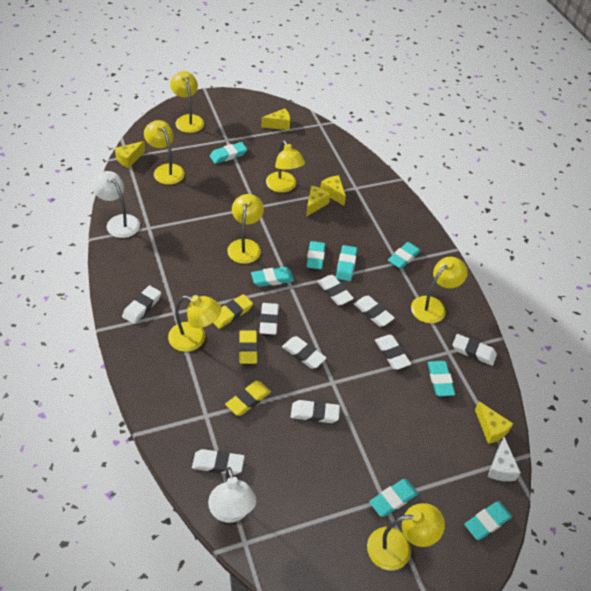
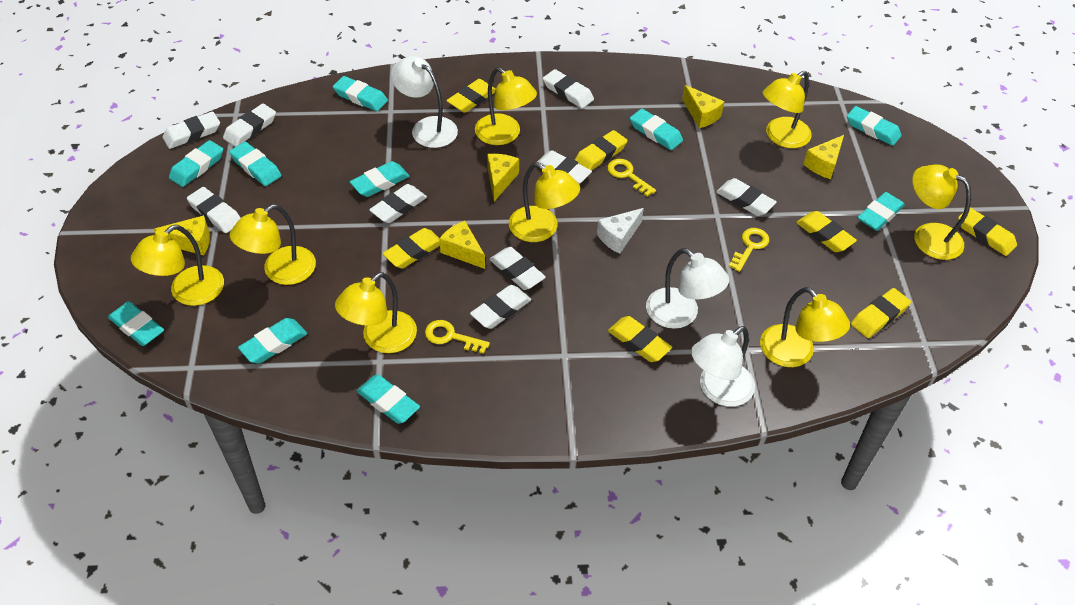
turquoise eraser: [210,142,247,164] [251,267,294,287] [306,241,325,269] [336,245,357,281] [369,479,418,517] [388,242,421,269] [427,361,455,396] [464,501,512,540] = 8 -> [108,301,164,346] [169,140,223,187] [229,142,281,186] [238,318,307,364] [333,76,388,111] [350,161,410,197] [356,375,420,424] [630,109,683,150] [847,106,902,146] [857,192,905,231] = 10
white lamp: [92,171,140,238] [208,467,257,523] = 2 -> [391,56,458,148] [646,248,729,329] [691,326,755,407] = 3
yellow eraser: [213,294,253,329] [225,381,271,416] [239,330,258,364] = 3 -> [382,228,440,268] [446,79,496,113] [575,130,627,170] [608,316,672,362] [796,211,857,252] [851,288,911,338] [958,208,1017,256] = 7
yellow key: none = 0 -> [425,320,490,354] [607,159,656,196] [729,228,769,272] = 3
yellow lamp: [144,120,185,185] [168,295,221,352] [170,71,204,133] [227,194,264,264] [266,140,305,193] [367,503,445,570] [411,257,468,323] = 7 -> [131,225,224,306] [230,204,316,285] [335,272,417,353] [475,67,537,145] [509,163,580,242] [760,287,850,367] [763,71,812,148] [912,164,971,260] = 8

